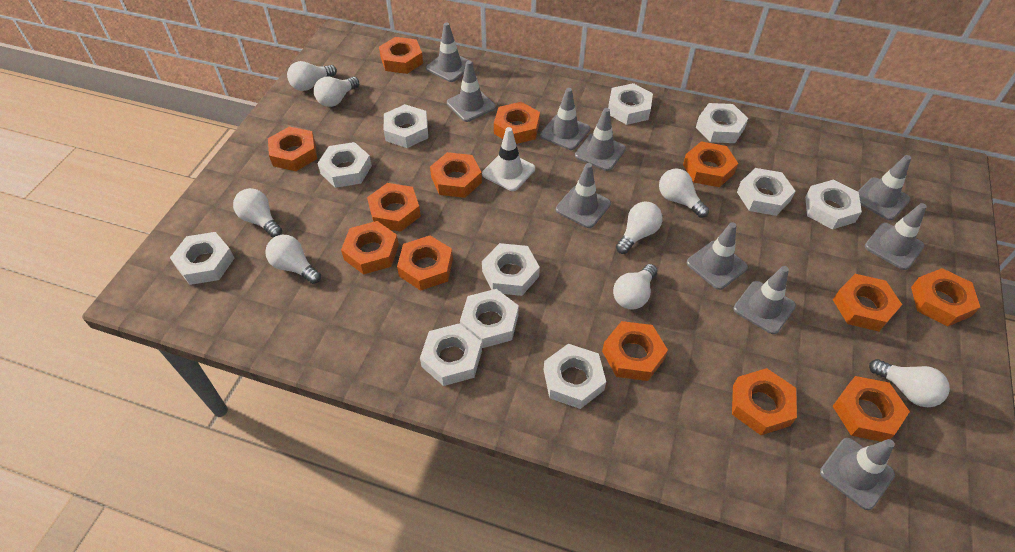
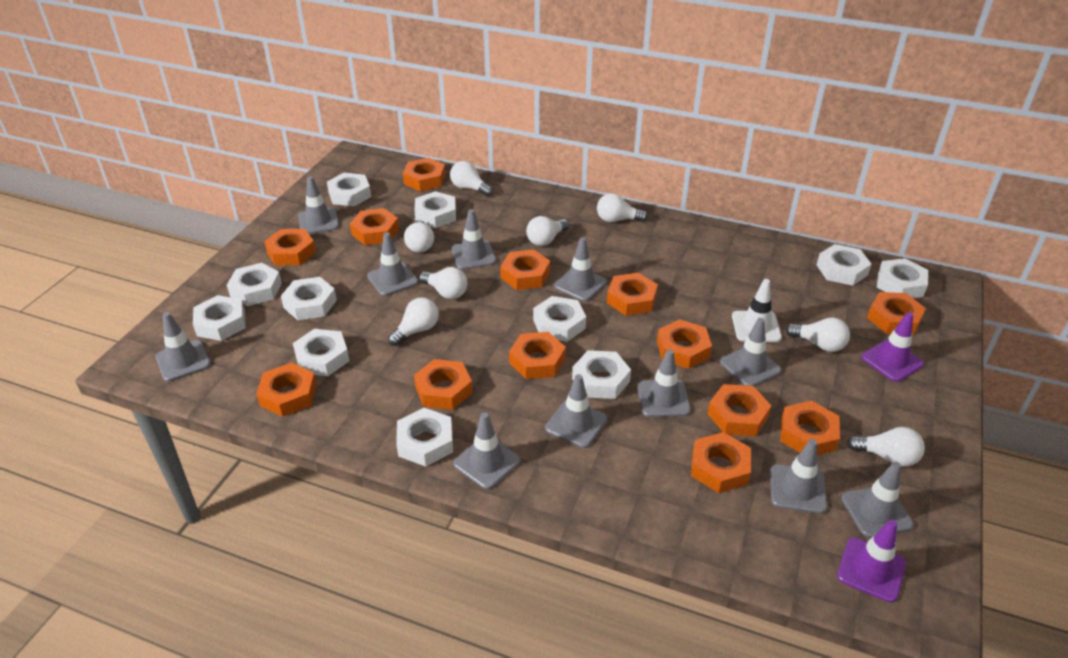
grey traffic cone: [426,22,473,82] [447,61,496,122] [540,88,590,150] [556,163,611,228] [575,108,626,171] [687,222,748,290] [733,266,796,334] [820,438,895,510] [858,155,911,220] [865,203,927,270] = 10 -> [156,312,211,382] [298,176,339,234] [367,232,418,296] [451,209,496,270] [453,412,521,489] [545,374,607,448] [554,237,607,302] [637,349,691,417] [720,318,781,386] [770,439,827,514] [841,461,914,538] = 11
purple traffic cone: none = 0 -> [837,520,906,603] [861,312,924,382] = 2

